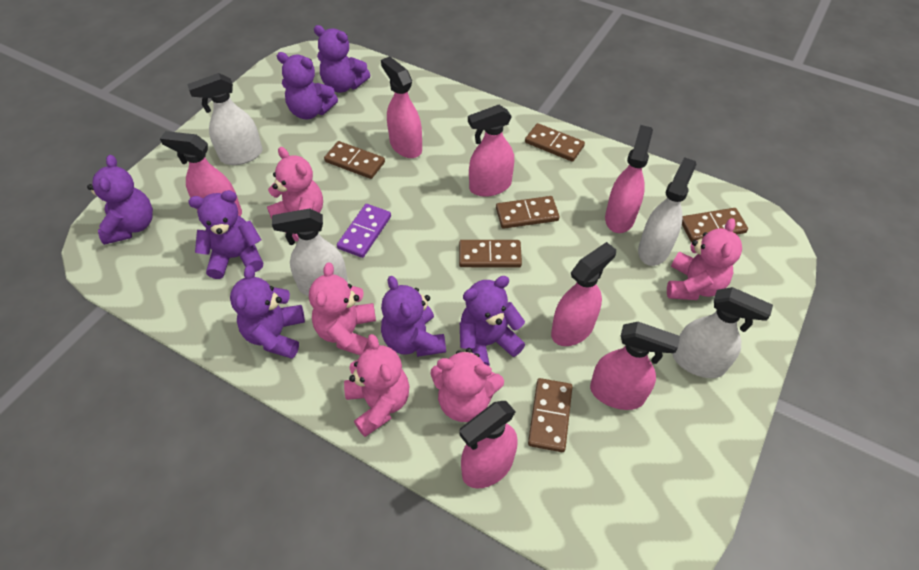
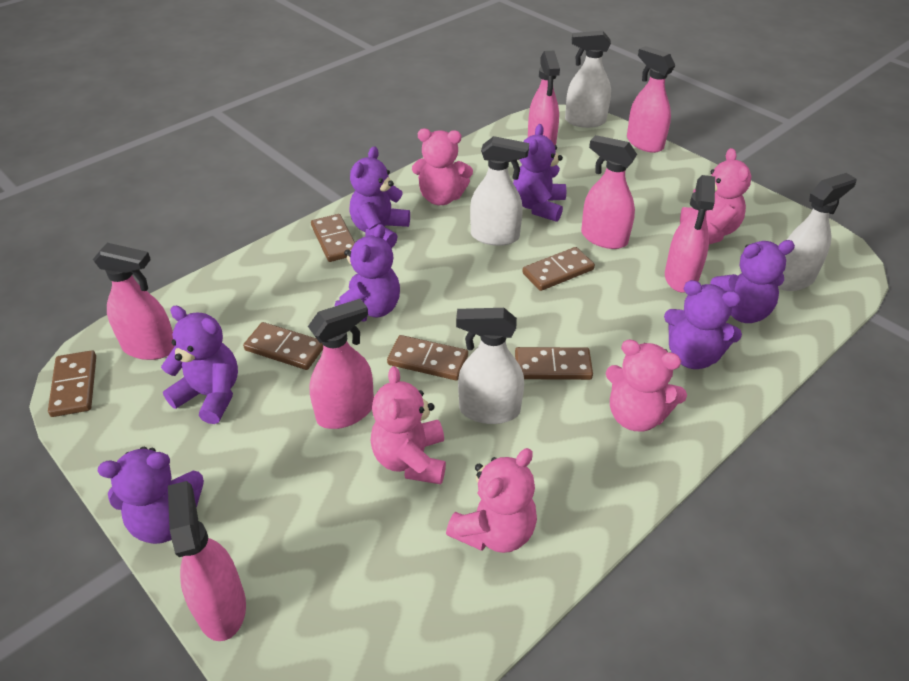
purple domino: [337,204,391,258] = 1 -> none = 0

